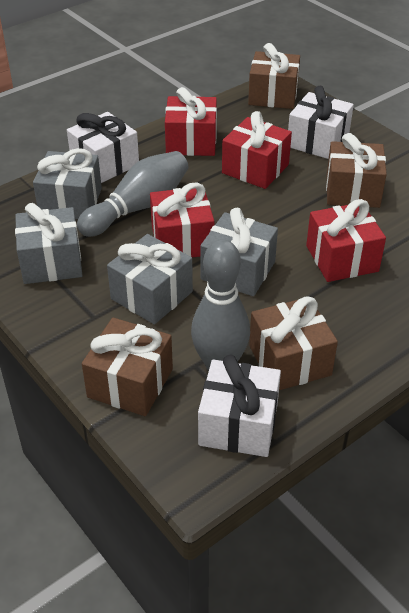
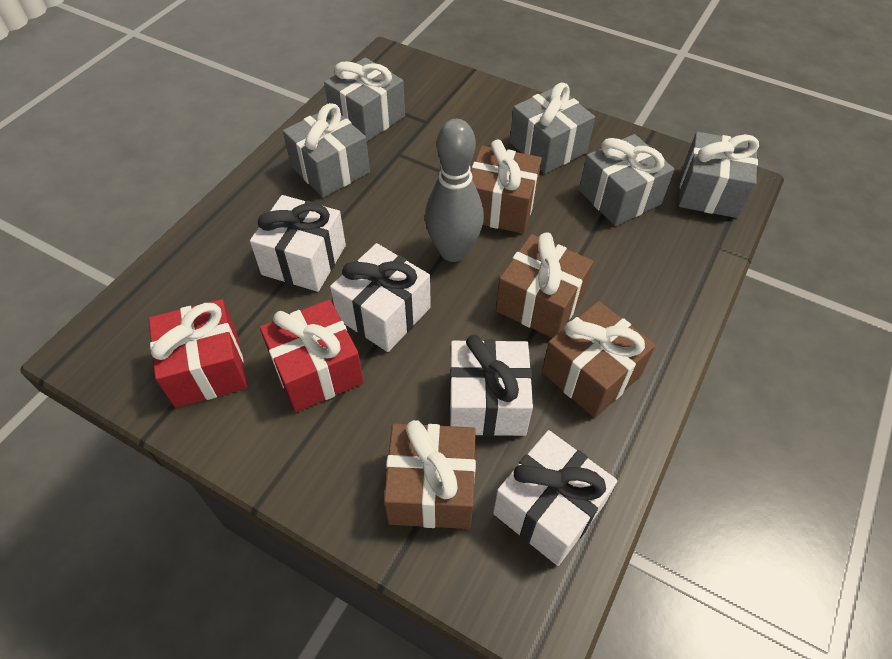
grey bowling pin: [77,151,189,237] [191,239,250,371] = 2 -> [425,119,484,262] = 1
grey gift: [15,203,83,284] [33,148,102,219] [107,234,193,324] [200,208,278,296] = 4 -> [283,103,370,198] [324,57,405,141] [510,83,595,174] [579,134,674,226] [678,132,759,218] = 5
red gift: [150,183,214,258] [165,87,217,156] [222,111,292,189] [306,199,386,282] = 4 -> [149,299,248,408] [260,299,364,412] = 2
white gift: [67,112,139,183] [198,354,281,457] [288,86,354,159] = 3 -> [250,195,346,292] [330,243,431,352] [449,335,533,436] [493,430,617,566] = 4

